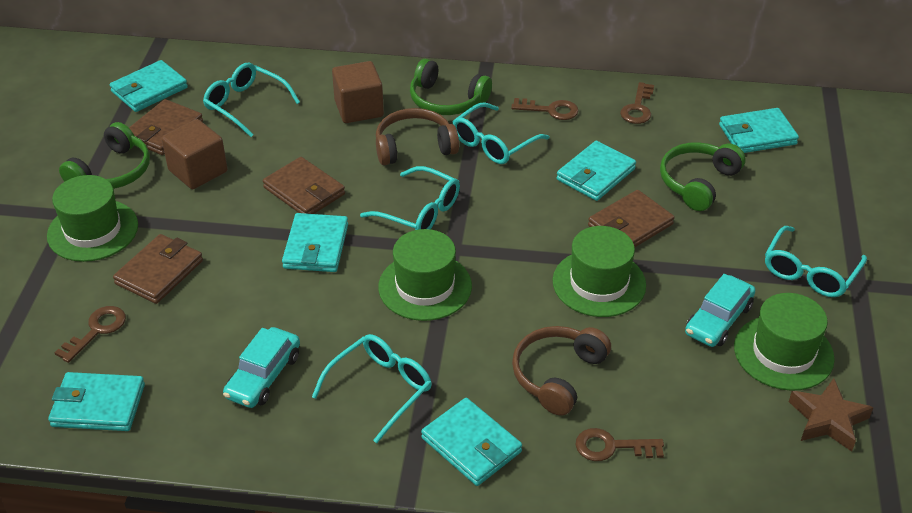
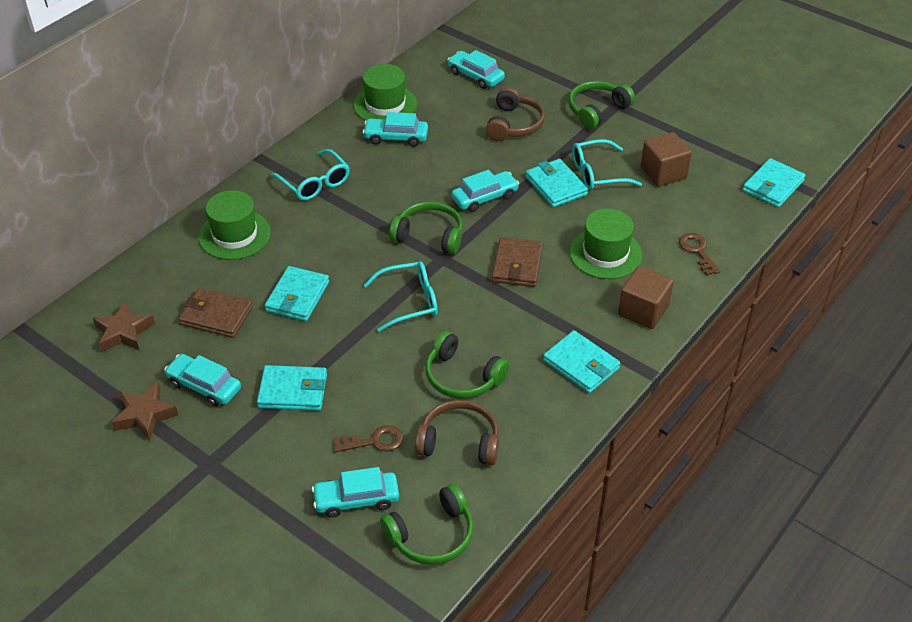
brown key: [54,306,126,363] [511,98,578,120] [576,428,664,461] [620,82,654,124] = 4 -> [334,425,403,452] [679,233,720,276] = 2
brown star: [789,378,874,452] = 1 -> [93,301,155,352] [111,382,178,440] = 2
brown wallet: [113,234,203,304] [129,99,203,155] [263,157,345,214] [588,190,674,247] = 4 -> [179,288,253,338] [492,237,543,287] = 2
green hat: [47,175,138,262] [378,229,472,321] [553,226,646,317] [734,293,835,391] = 4 -> [199,190,271,260] [353,64,417,120] [569,208,643,279] = 3
green headphones: [59,122,150,189] [410,59,492,115] [660,142,746,211] = 3 -> [380,484,474,565] [389,201,463,254] [425,331,509,399] [568,81,635,130] = 4
turquoise car: [223,327,300,408] [685,274,756,347] = 2 -> [164,354,241,406] [312,467,399,518] [363,112,428,147] [447,50,505,89] [451,170,519,212] = 5
turquoise glasses: [203,63,300,137] [312,334,432,443] [360,166,460,230] [452,102,550,164] [765,226,867,297] = 5 -> [271,149,350,201] [364,261,438,332] [572,139,642,190] = 3
turquoise wallet: [48,372,145,431] [110,60,188,112] [282,213,348,272] [421,398,522,486] [556,141,636,201] [719,108,799,153] = 6 -> [257,365,327,411] [265,266,329,321] [526,159,588,207] [543,330,620,393] [743,158,806,207] = 5

